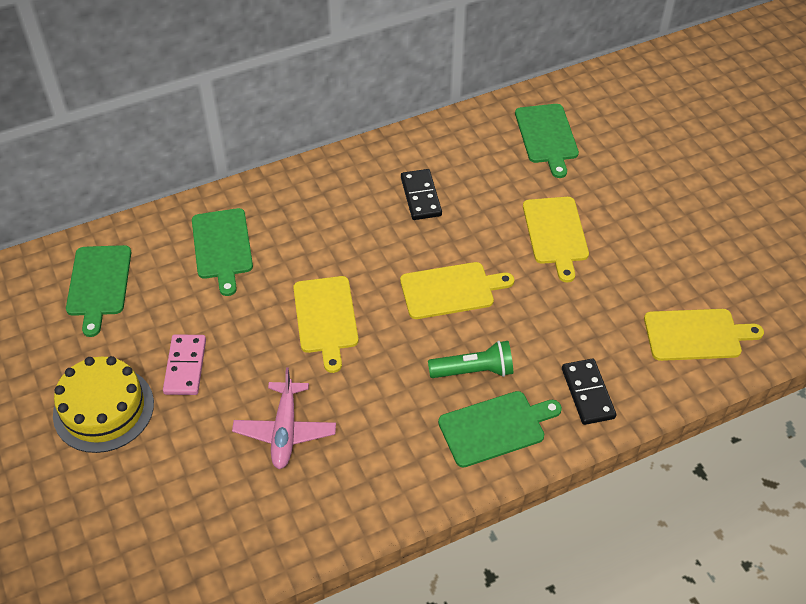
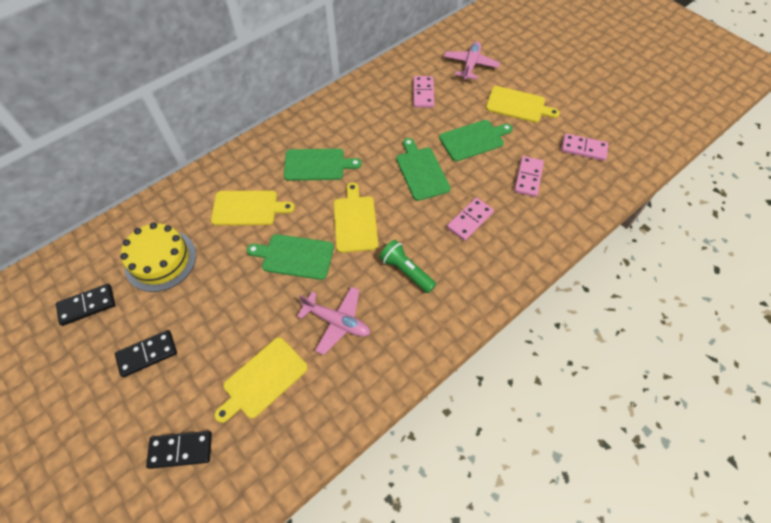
black domino: [401,169,442,220] [562,359,616,425] = 2 -> [56,284,115,326] [115,330,177,377] [146,431,212,469] = 3
pink domino: [163,335,206,395] = 1 -> [413,76,434,108] [447,197,494,241] [514,156,544,197] [561,133,608,161] = 4
pink plane: [232,368,336,469] = 1 -> [297,286,370,355] [444,41,500,80] = 2

